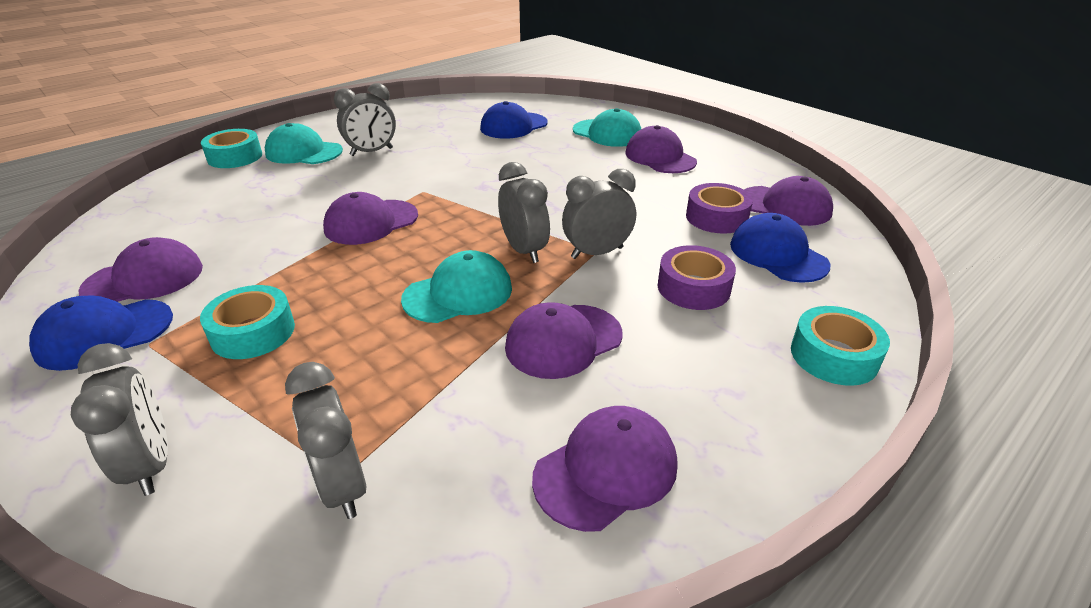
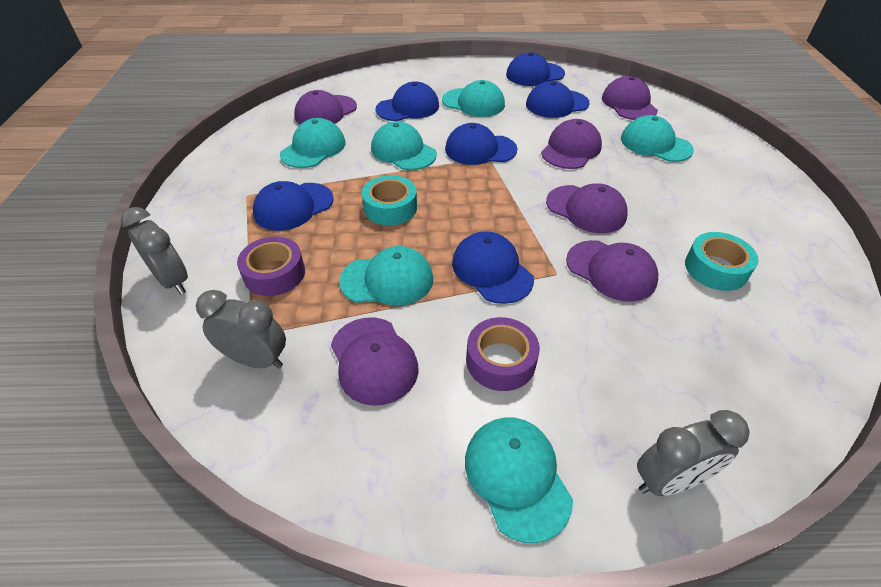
blue cap: [29,296,173,371] [480,101,547,139] [730,213,830,283] = 3 -> [253,181,334,231] [376,82,439,121] [445,123,517,165] [452,231,534,304] [506,53,565,86] [526,81,590,118] = 6
grey clock: [71,343,168,496] [285,362,366,519] [334,83,396,156] [498,162,550,263] [562,169,636,259] = 5 -> [121,207,188,294] [196,290,286,368] [637,410,749,496] = 3
turquoise cap: [265,123,343,164] [401,250,512,323] [573,108,641,147] = 3 -> [280,118,345,168] [339,246,433,306] [371,121,437,170] [442,80,505,117] [465,417,573,543] [621,115,694,162] = 6
turquoise tape: [200,285,295,359] [201,129,262,168] [791,306,890,386] = 3 -> [362,175,417,225] [685,232,758,291] = 2

